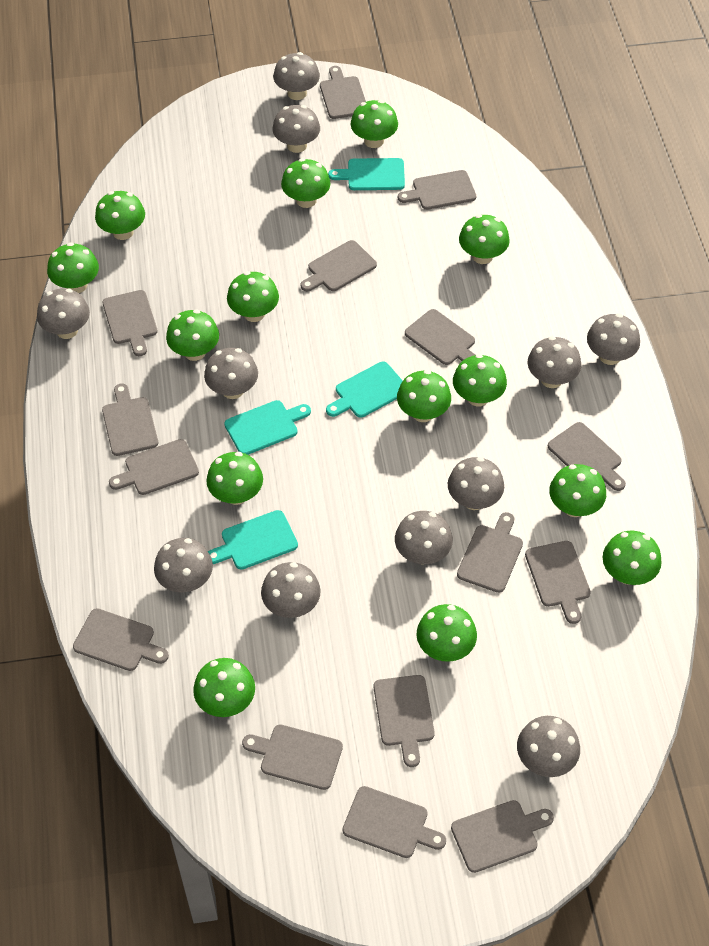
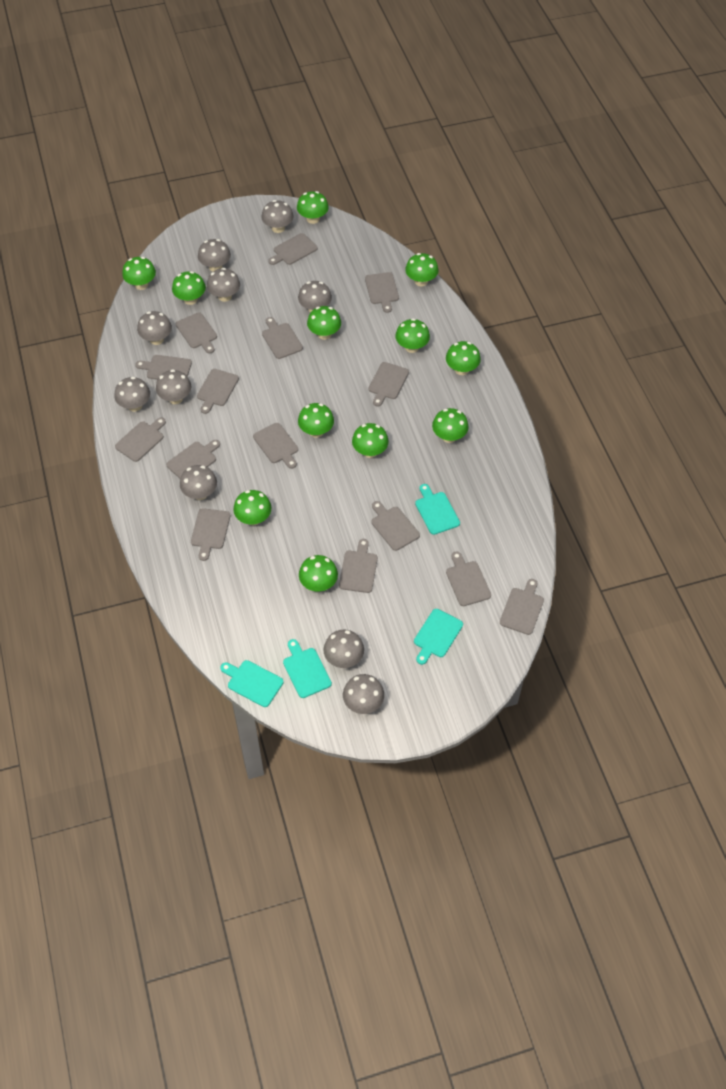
green mushroom: [47,242,99,293] [95,191,145,240] [166,309,219,361] [193,658,255,717] [206,452,263,505] [227,271,279,322] [281,158,330,208] [351,100,398,148] [397,370,451,422] [417,604,477,662] [453,354,507,406] [459,214,510,264] [549,464,606,517] [603,531,662,585] = 14 -> [122,257,156,290] [172,271,206,305] [233,490,271,525] [297,191,329,224] [298,403,334,438] [299,555,338,592] [307,306,341,340] [352,423,389,458] [395,318,430,353] [405,253,439,286] [432,408,469,443] [446,341,481,375] = 12
grey mushroom: [37,288,90,339] [154,538,213,593] [204,348,258,399] [261,562,321,618] [273,52,320,100] [273,105,320,153] [395,511,453,564] [448,457,504,510] [517,716,580,777] [528,336,581,388] [587,313,640,365] = 11 -> [114,377,150,412] [137,311,172,345] [156,369,191,404] [180,465,217,500] [198,239,231,272] [207,268,240,302] [261,200,294,233] [298,281,332,313] [324,629,364,668] [343,674,384,714] = 10

